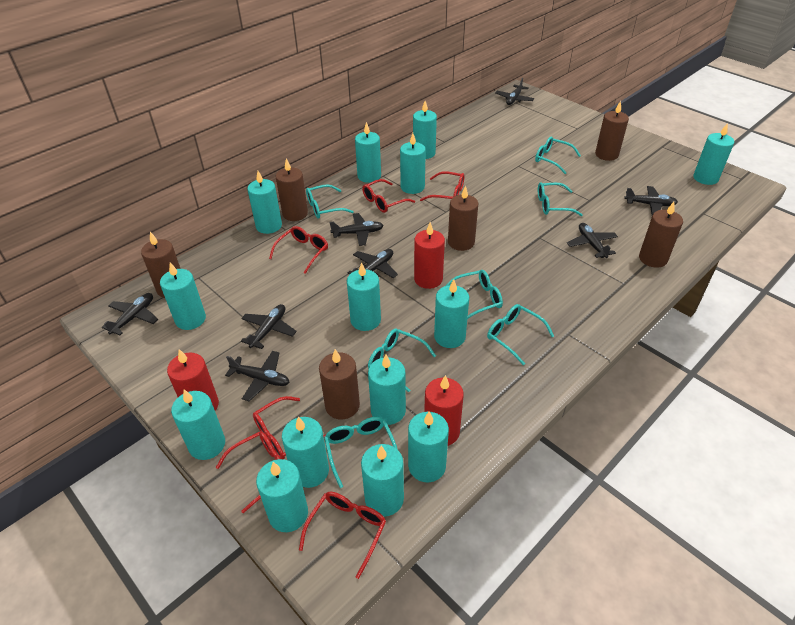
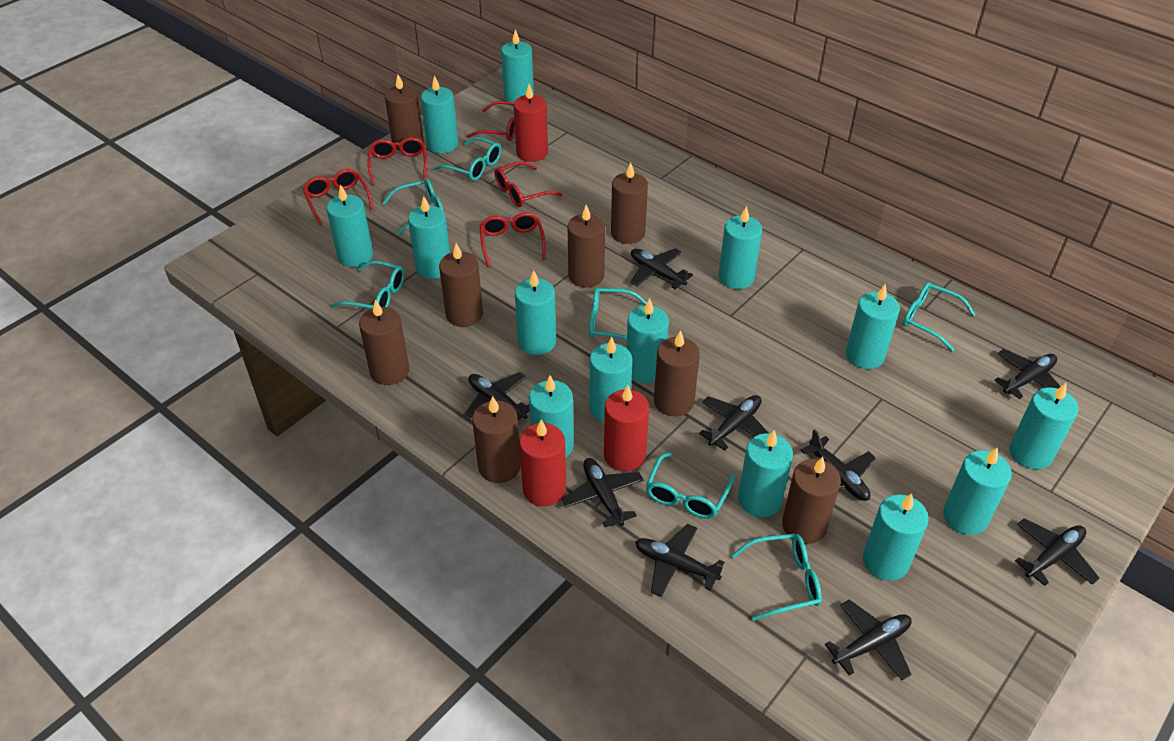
black plane: [101,293,158,335] [225,351,290,401] [241,304,297,349] [330,213,384,246] [348,249,398,278] [495,78,534,105] [567,223,618,258] [624,186,678,215] = 8 -> [463,372,530,421] [562,458,644,527] [630,248,693,289] [635,524,724,597] [699,395,768,451] [801,429,876,501] [825,599,912,680] [994,349,1061,399] [1015,518,1100,586] = 9
brown candle: [141,232,181,298] [276,158,308,221] [319,349,360,420] [448,185,479,251] [595,101,629,161] [639,202,683,268] = 6 -> [359,299,409,385] [385,74,424,151] [439,243,483,327] [472,396,521,483] [568,205,605,288] [611,162,648,244] [654,330,700,416] [782,456,841,544] = 8
red glasses: [216,431,282,513] [253,396,326,459] [269,226,328,274] [299,492,386,579] [362,179,415,213] [420,171,464,201] = 6 -> [303,169,374,225] [367,137,427,185] [467,101,515,141] [480,212,546,267] [495,161,563,207] = 5

